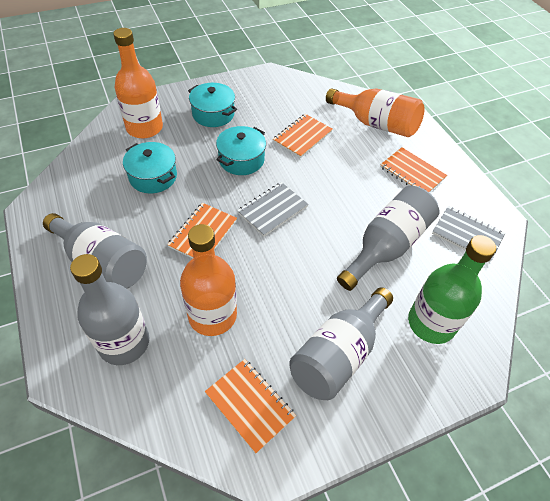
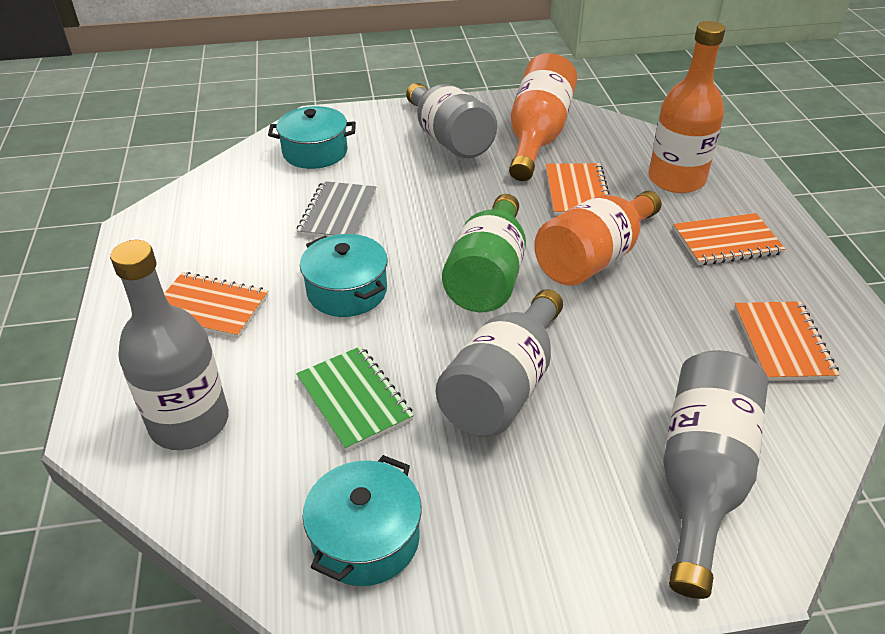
green notebook: none = 0 -> [296,346,414,451] = 1
grey notebook: [237,182,308,237] [432,206,505,263] = 2 -> [297,181,376,238] = 1

